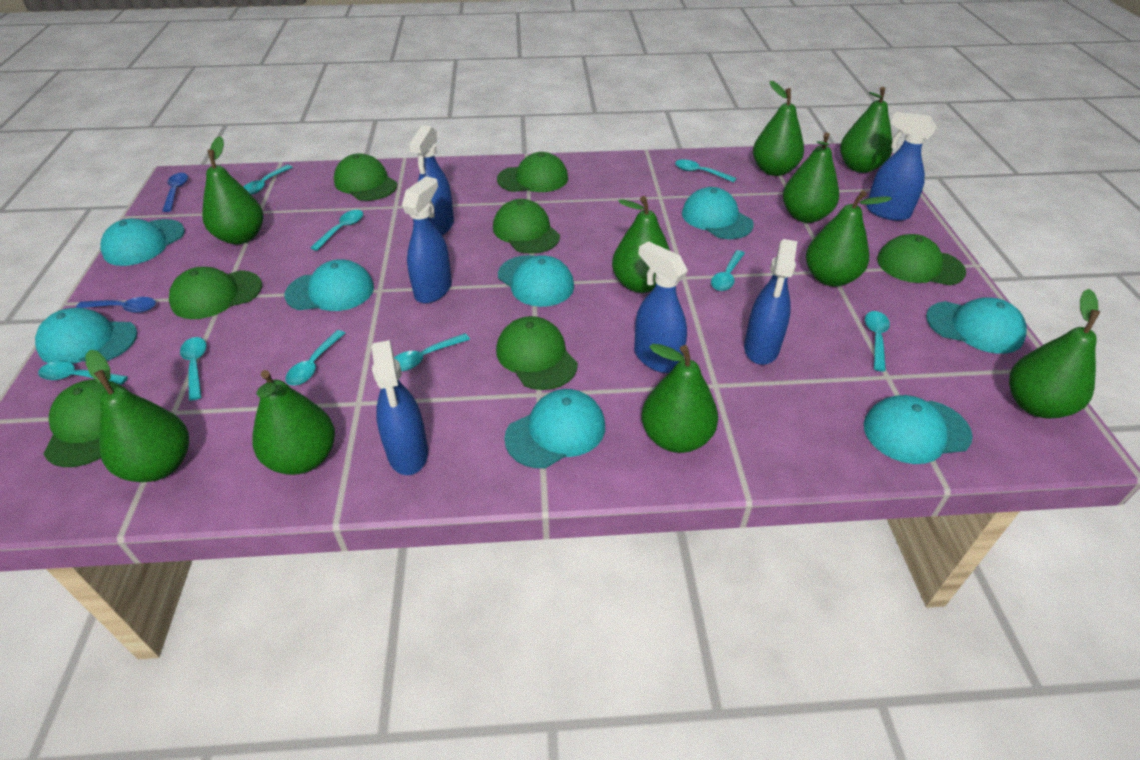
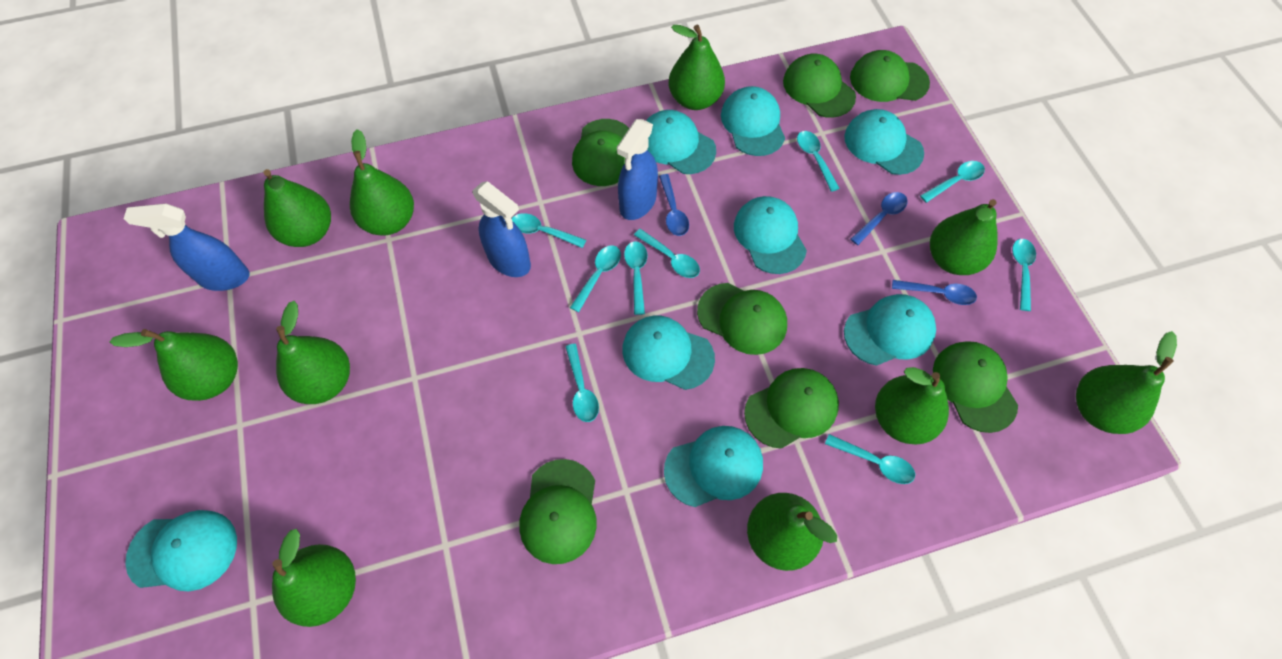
blue spoon: [76,297,156,313] [162,173,188,212] = 2 -> [659,174,689,236] [850,192,907,245] [892,280,977,305] = 3
blue spray bottle: [371,340,428,475] [402,176,452,303] [408,125,454,235] [634,241,688,373] [744,239,798,365] [866,112,937,221] = 6 -> [124,203,249,291] [472,181,531,277] [617,119,658,220] = 3

